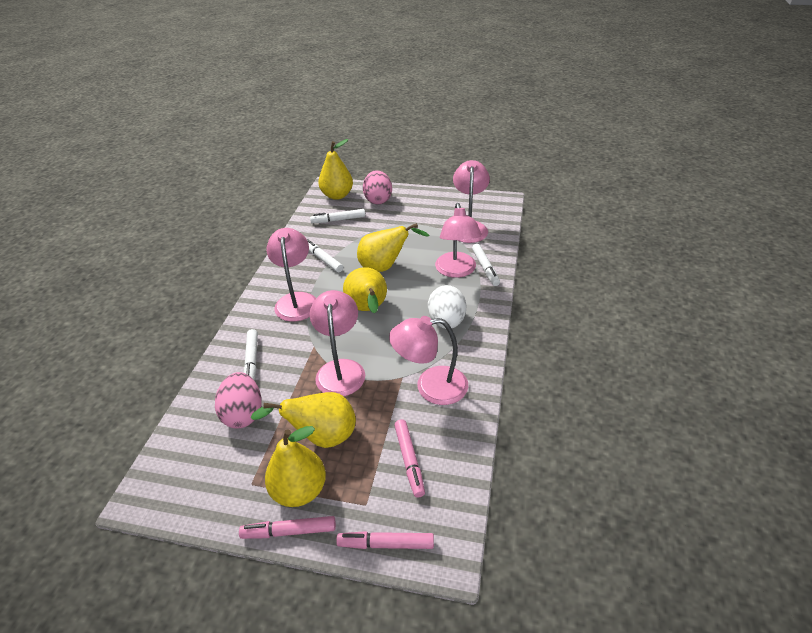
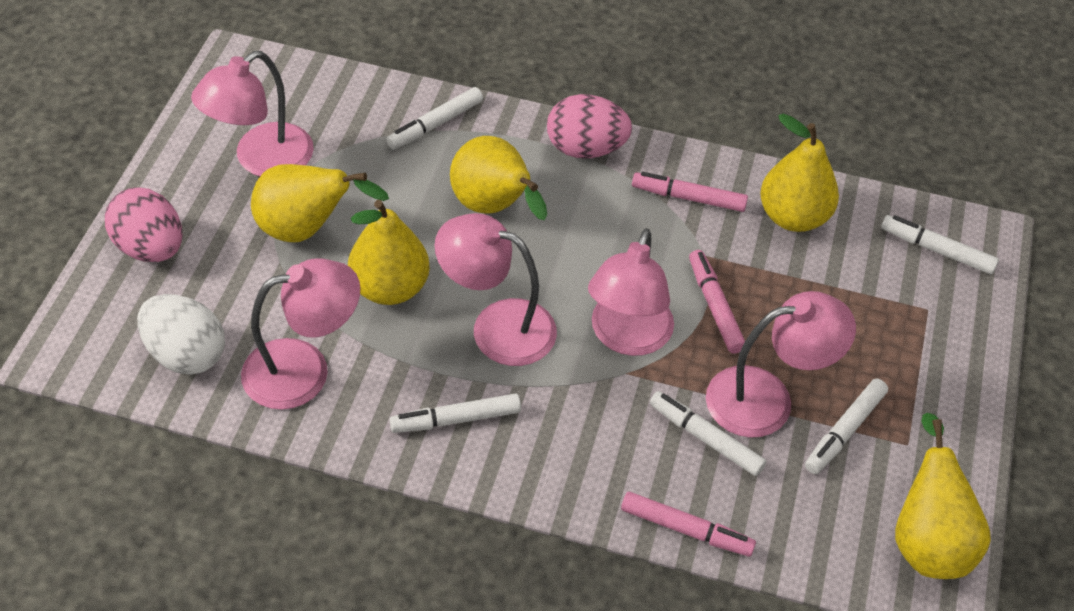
white marker: [244,329,258,381] [307,239,343,272] [310,209,365,223] [472,244,500,286] = 4 -> [387,87,483,149] [390,394,521,433] [650,391,767,476] [805,378,888,474] [881,215,999,274] = 5

